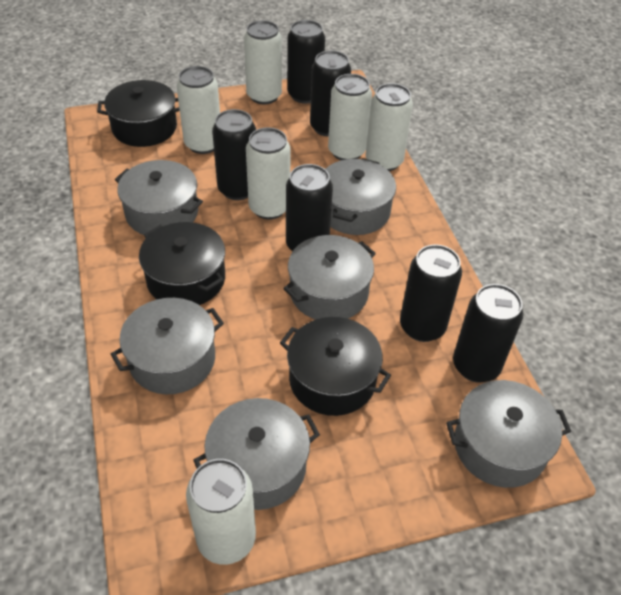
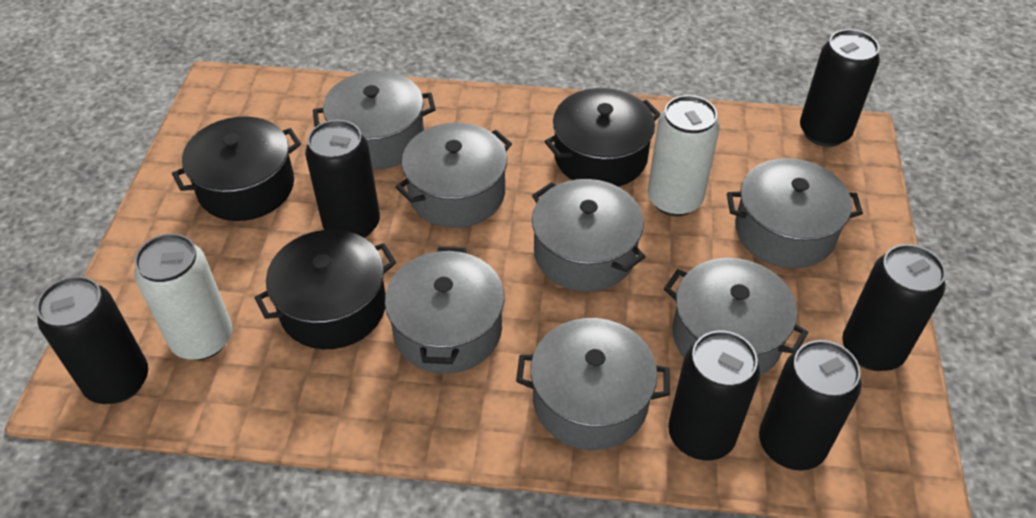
grey pot: [111,298,224,394] [115,160,203,235] [193,398,320,510] [283,235,376,320] [326,158,396,235] [446,380,571,488] = 6 -> [313,71,436,170] [385,247,504,374] [396,123,512,228] [516,318,670,450] [532,179,645,292] [664,258,808,375] [727,158,863,268] = 7
white can: [176,66,220,154] [186,459,256,565] [244,20,282,104] [246,128,291,219] [328,74,372,160] [366,83,413,171] = 6 -> [134,233,232,360] [647,95,720,216] = 2

